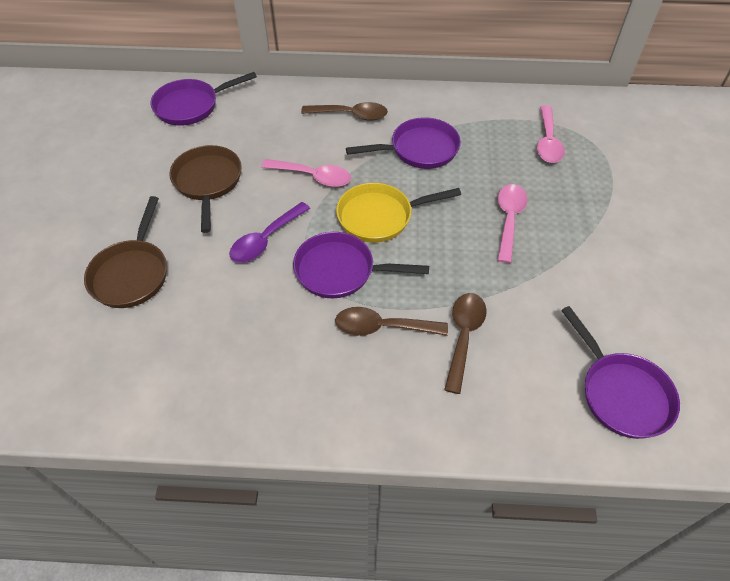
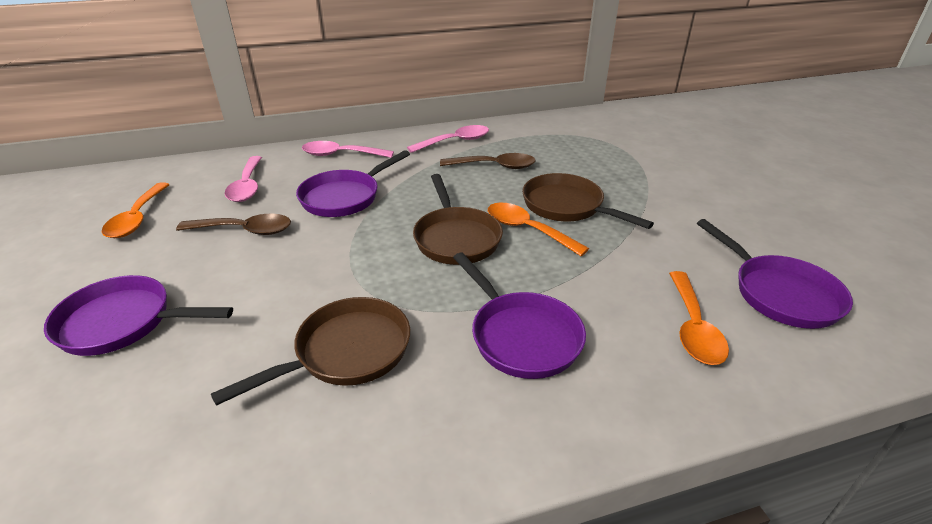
brown pan: [84,196,167,308] [169,145,242,233] = 2 -> [211,297,410,406] [413,174,503,265] [522,173,654,229] = 3
brown spoon: [301,102,388,120] [335,307,448,336] [444,293,487,394] = 3 -> [176,214,291,235] [440,153,536,169] = 2
orange spoon: none = 0 -> [102,182,170,238] [488,203,589,256] [669,271,729,365] = 3
purple spoon: [229,202,310,263] = 1 -> none = 0
yellow pan: [336,183,461,243] = 1 -> none = 0

